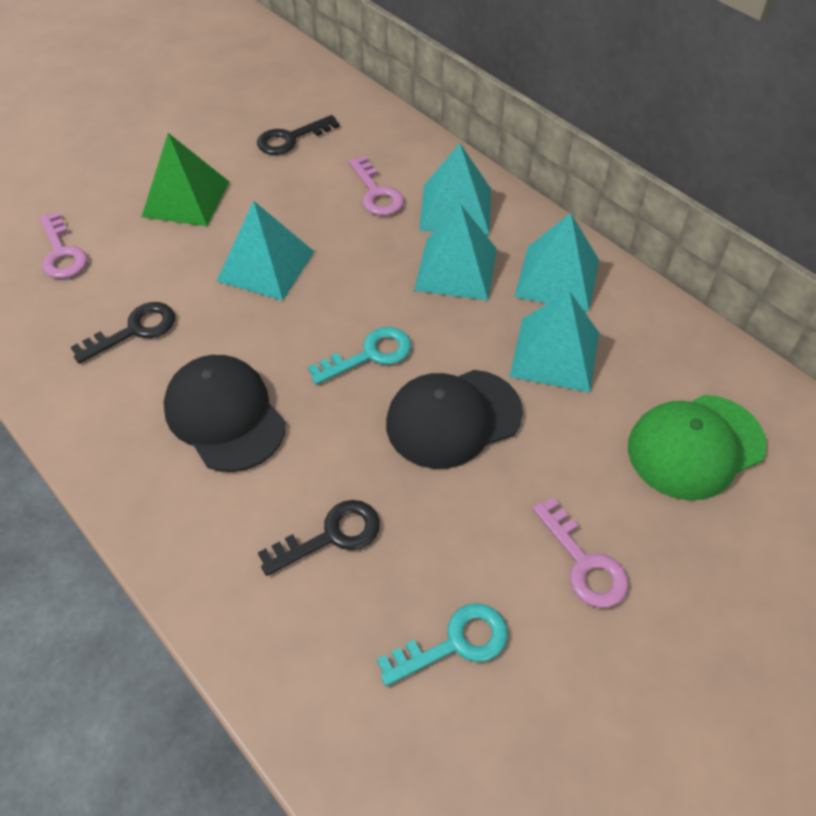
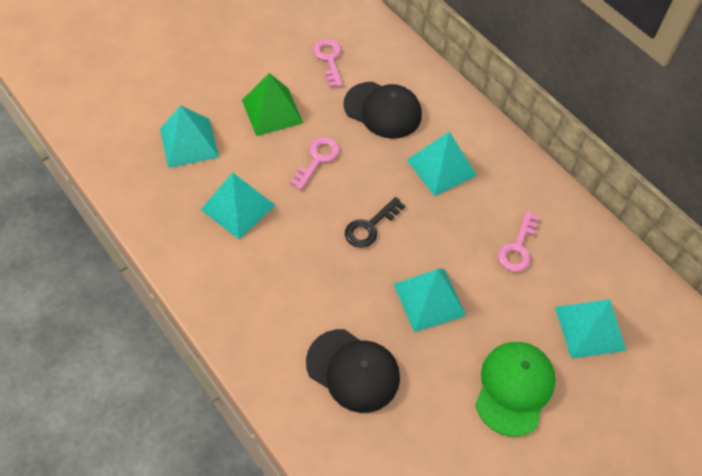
black key: [71,302,175,364] [257,115,340,155] [258,500,380,576] = 3 -> [345,197,405,248] = 1
turquoise key: [308,327,411,385] [377,603,508,686] = 2 -> none = 0

